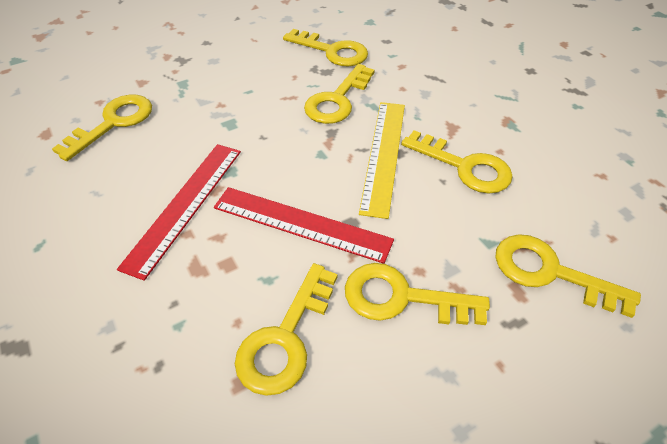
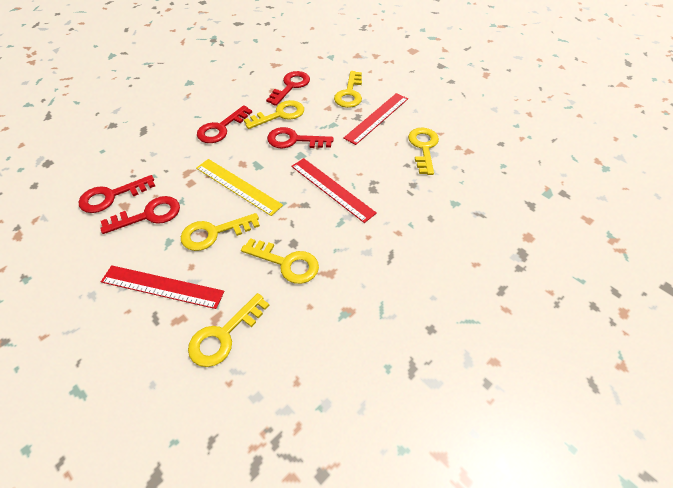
red key: none = 0 -> [79,175,155,213] [100,196,180,234] [197,105,252,143] [266,71,310,106] [267,127,334,148] = 5
red ruler: [117,144,241,281] [214,187,394,264] = 2 -> [101,265,224,309] [291,158,377,223] [343,93,408,145] = 3
yellow key: [52,95,152,161] [235,263,338,396] [283,29,368,66] [304,64,375,124] [345,263,490,325] [401,130,513,194] [495,234,641,318] = 7 -> [181,213,260,251] [188,293,269,367] [241,238,319,284] [244,100,304,129] [334,71,362,108] [408,127,439,175] = 6

